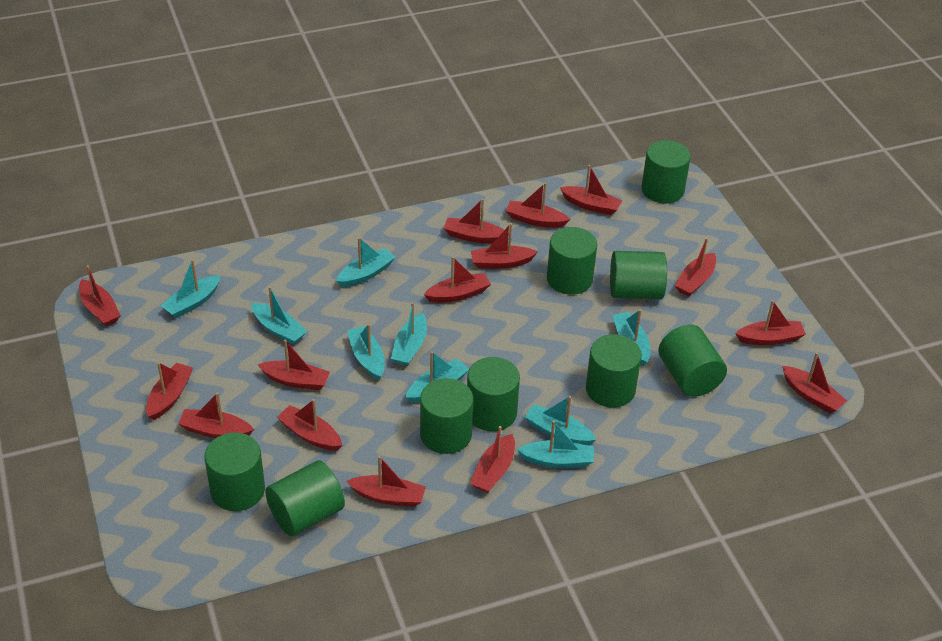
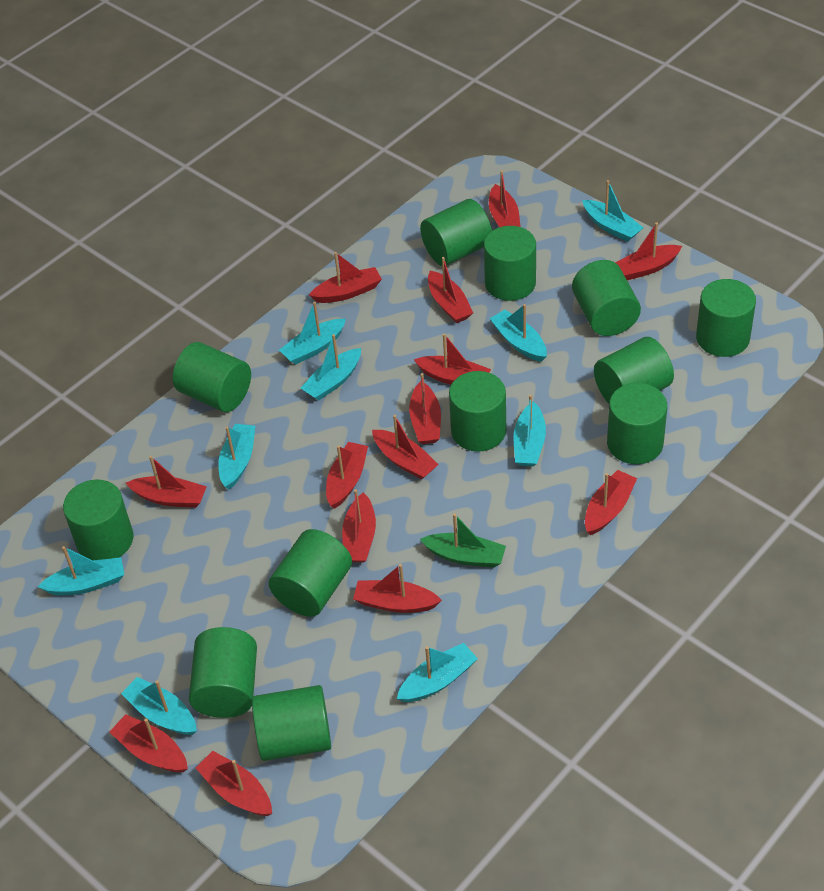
green boat: none = 0 -> [420,514,506,568] = 1
green cylinder: [205,432,265,511] [265,460,345,536] [420,378,474,454] [467,357,520,431] [547,227,597,295] [586,334,642,407] [610,251,667,299] [641,140,691,203] [658,324,727,397] = 9 -> [63,479,133,561] [173,342,251,412] [189,627,257,718] [252,685,331,761] [269,529,352,617] [420,199,492,266] [449,371,506,452] [484,226,536,301] [572,260,641,336] [594,337,674,403] [607,383,667,464] [696,279,756,357] = 12
red boat: [79,265,121,326] [146,362,193,420] [178,392,254,438] [258,339,330,390] [277,399,342,451] [347,456,426,507] [424,256,491,303] [444,199,509,243] [470,426,515,493] [471,223,538,269] [506,183,570,228] [560,165,623,215] [675,238,716,297] [735,300,806,345] [782,352,847,413] = 15 -> [110,714,188,772] [126,456,207,508] [196,751,272,816] [309,252,382,303] [326,442,368,509] [342,489,376,562] [353,564,442,613] [372,415,439,480] [409,373,441,444] [414,334,491,385] [428,257,473,323] [489,170,521,227] [585,470,637,535] [615,222,682,280] = 14

